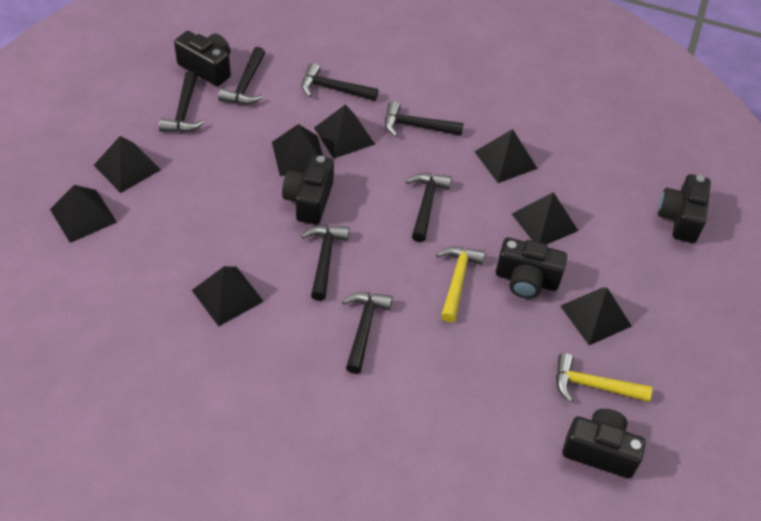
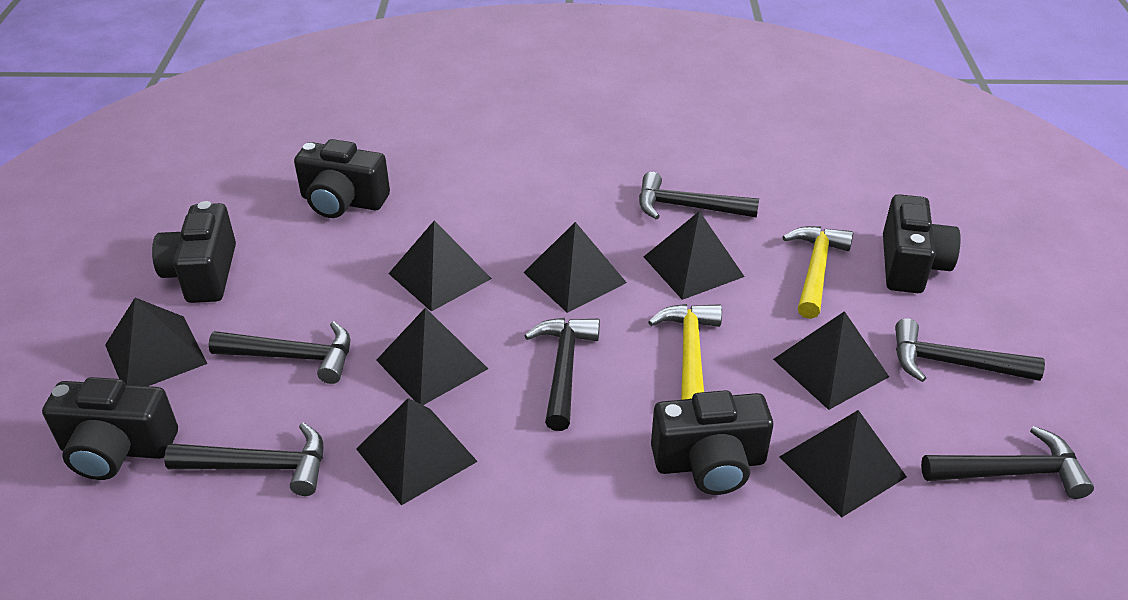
black hammer: [159,71,204,133] [218,47,265,105] [301,225,349,301] [302,63,378,101] [342,292,393,374] [385,101,464,137] [406,173,452,242] = 7 -> [164,423,323,496] [208,321,350,384] [524,318,600,431] [639,172,759,220] [895,318,1045,382] [921,426,1094,499] = 6

